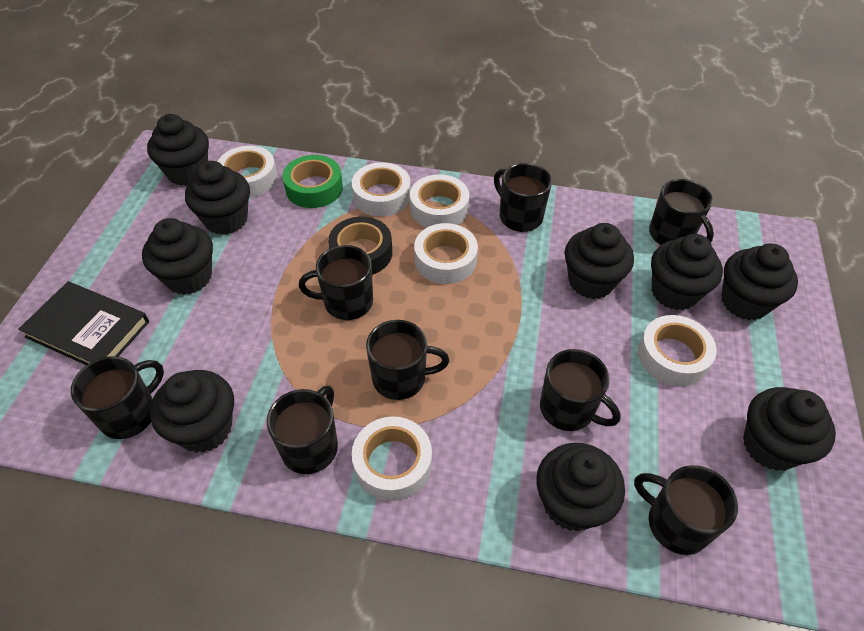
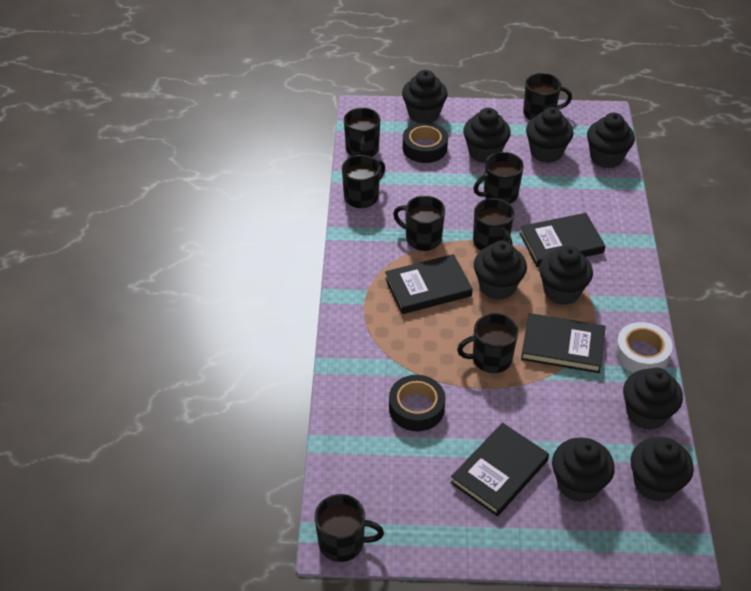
black book: [18,281,149,365] = 1 -> [385,254,473,314] [450,423,549,517] [519,213,605,267] [521,313,606,373] = 4
black tape: [328,217,392,275] = 1 -> [389,375,445,431] [403,122,448,163] = 2
green tape: [282,155,343,208] = 1 -> none = 0
white tape: [217,146,278,198] [352,162,410,217] [352,416,432,501] [410,174,469,228] [414,223,478,284] [638,315,717,386] = 6 -> [615,322,673,373] = 1

